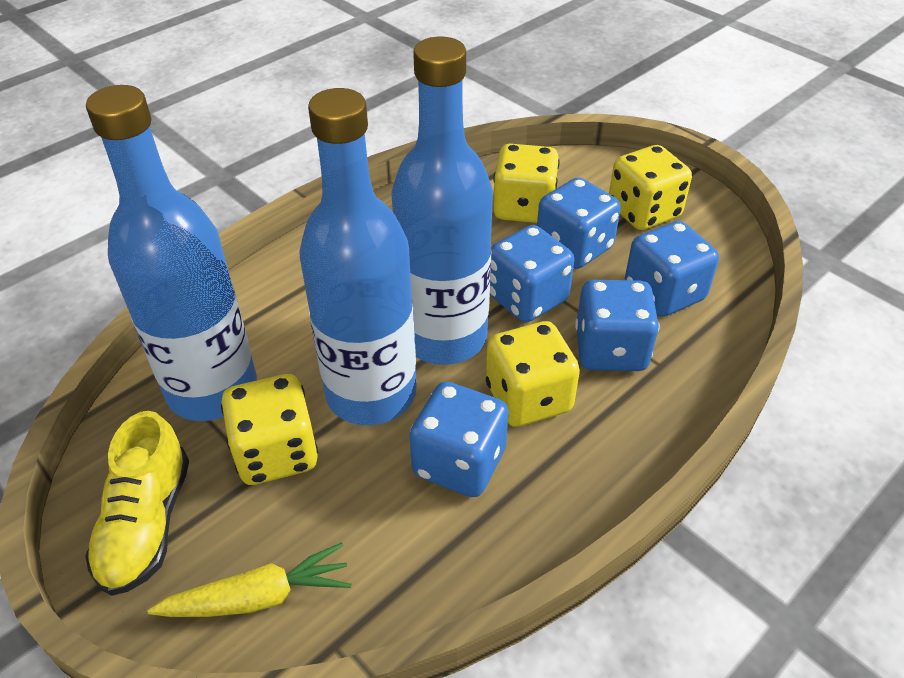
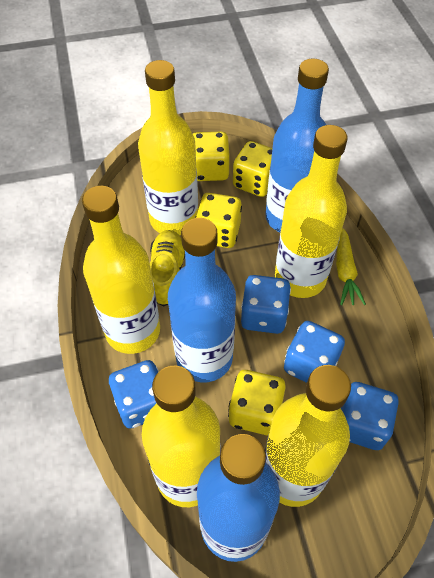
blue dice: [409,382,509,497] [490,225,575,322] [537,177,621,269] [575,280,660,371] [625,221,719,317] = 5 -> [109,360,159,429] [241,275,291,334] [284,321,345,383] [341,382,399,450] = 4
yellow bottle: none = 0 -> [82,186,160,354] [138,60,198,235] [142,366,221,507] [265,365,351,507] [275,125,348,298] = 5

